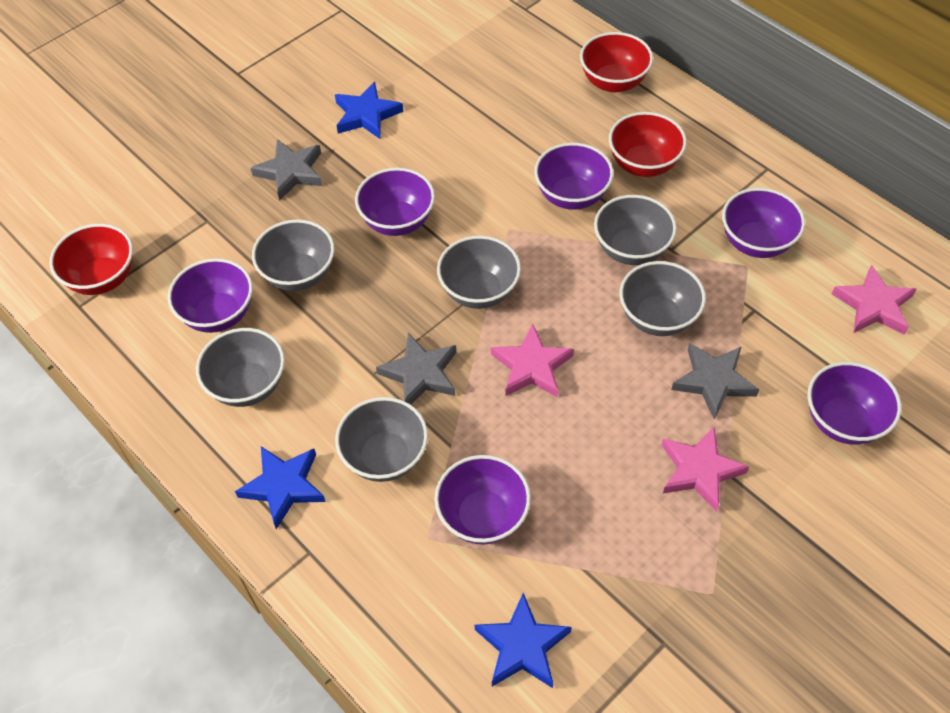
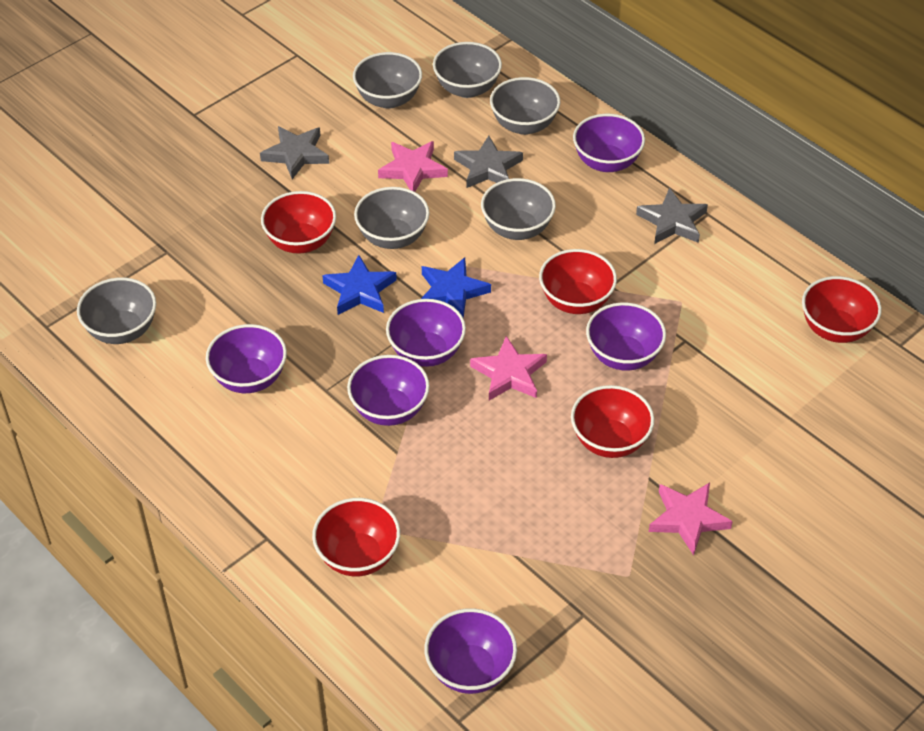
blue star: [235,446,326,529] [335,82,403,139] [475,593,572,688] = 3 -> [322,255,397,315] [421,257,491,318] = 2
red bowl: [50,224,133,295] [580,32,653,92] [609,112,687,177] = 3 -> [261,191,336,254] [312,498,400,577] [539,249,617,314] [571,385,654,458] [802,276,882,343] = 5

